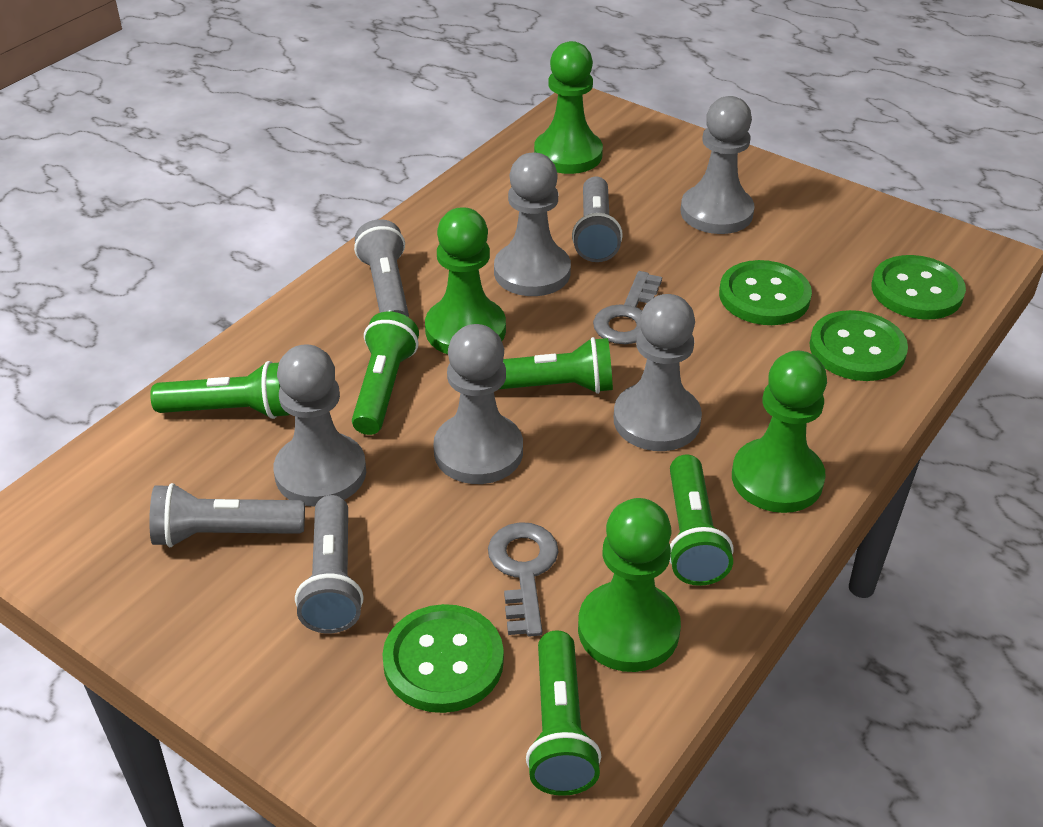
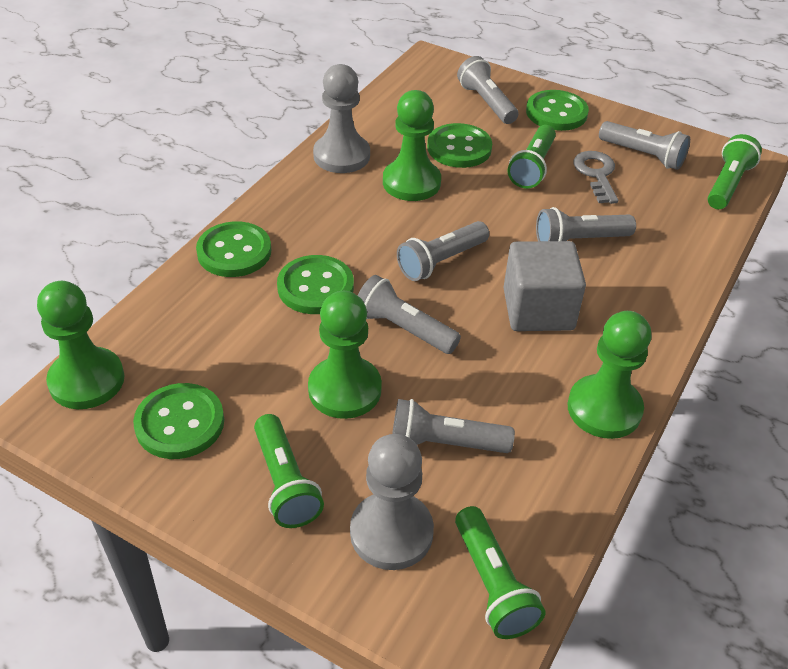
green button: [382,604,504,713] [719,260,812,325] [810,310,908,381] [872,255,966,319] = 4 -> [133,383,224,459] [196,221,271,277] [277,255,354,314] [427,123,492,168] [526,90,589,131] = 5
green flashlight: [150,361,290,419] [352,311,419,435] [499,337,613,394] [526,630,601,796] [670,454,733,586] = 5 -> [254,414,324,528] [455,506,545,639] [508,125,556,189] [708,134,762,209] = 4
grey cube: none = 0 -> [503,241,586,331] = 1
grey flashlight: [149,483,305,547] [295,495,364,633] [354,219,409,317] [572,176,623,262] = 4 -> [358,275,461,354] [392,399,515,453] [397,221,489,281] [457,56,518,124] [536,207,636,241] [599,121,690,170] = 6
grey key: [488,522,559,636] [593,271,662,344] = 2 -> [573,151,618,204] = 1
grey pawn: [274,344,366,507] [433,324,523,484] [494,153,571,296] [614,294,702,451] [681,96,755,234] = 5 -> [313,64,370,173] [350,434,434,570] = 2

